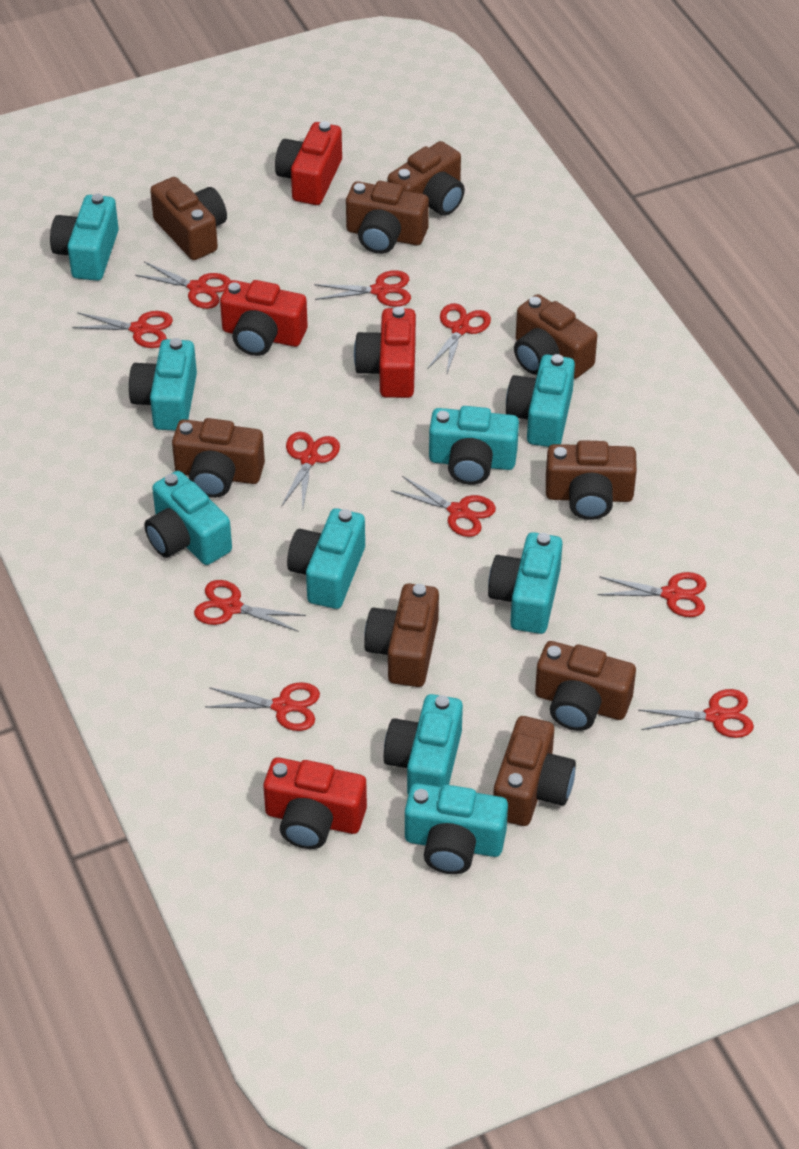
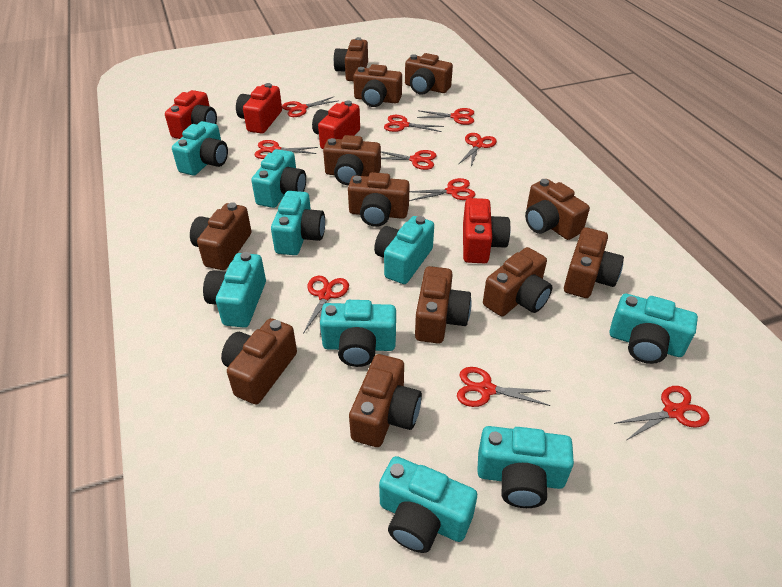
brown camera: [150,177,227,260] [172,418,265,498] [346,181,429,254] [364,584,439,687] [387,141,465,216] [493,716,576,826] [514,294,597,379] [535,641,636,731] [546,440,637,520] = 9 -> [190,202,251,270] [221,318,297,405] [323,135,381,185] [334,37,368,81] [348,172,410,227] [349,354,422,447] [353,64,402,107] [405,53,453,95] [415,266,472,344] [483,247,552,316] [525,179,590,240] [564,228,624,298] = 12

